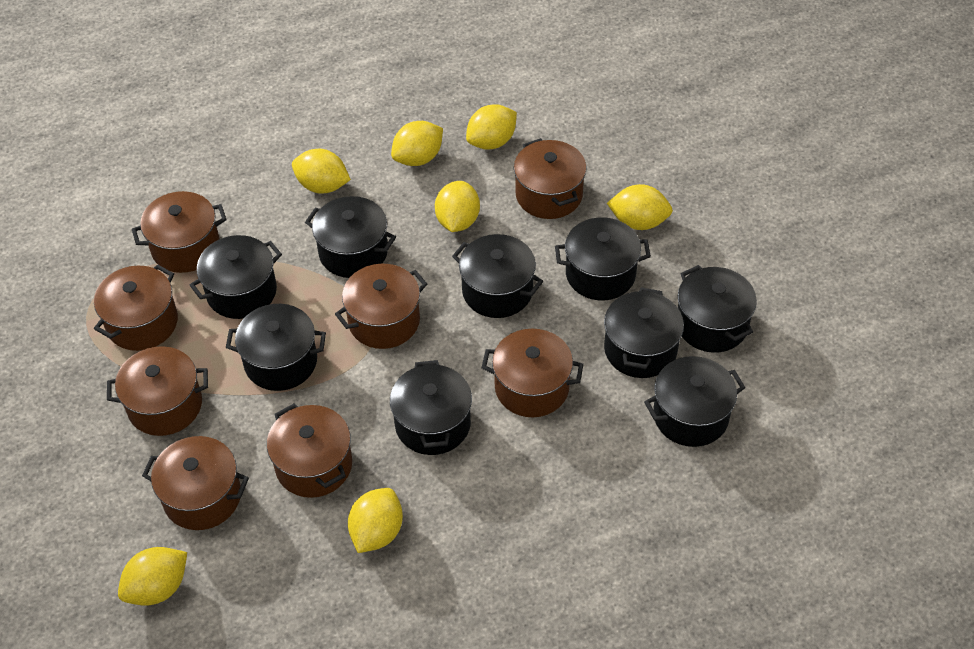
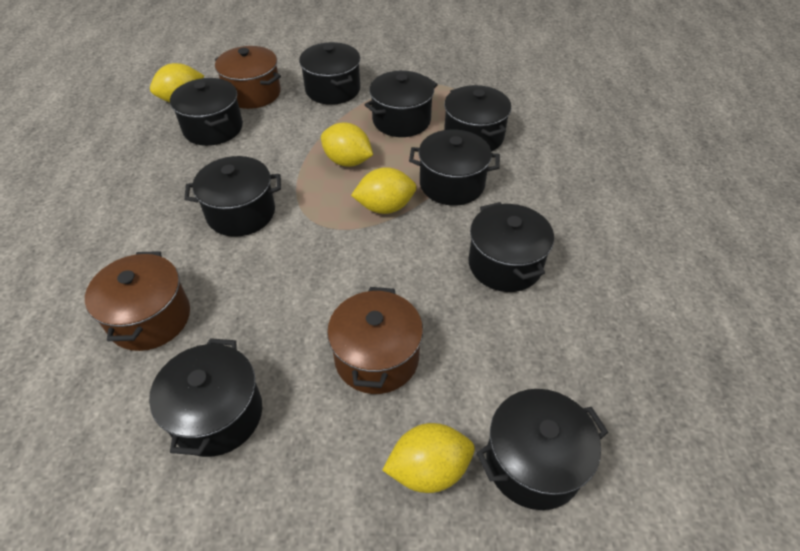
brown pot: [94,264,178,351] [107,346,208,436] [132,191,227,273] [142,436,249,530] [267,403,352,498] [335,264,427,349] [481,329,584,417] [514,138,587,219] = 8 -> [85,251,190,351] [215,46,281,109] [327,287,423,394] = 3
yellow lemon: [118,547,187,606] [292,149,351,194] [348,488,403,553] [391,121,443,166] [435,181,480,232] [466,104,517,150] [607,184,673,230] = 7 -> [150,63,204,102] [321,122,373,167] [351,167,417,214] [382,423,475,493] = 4

